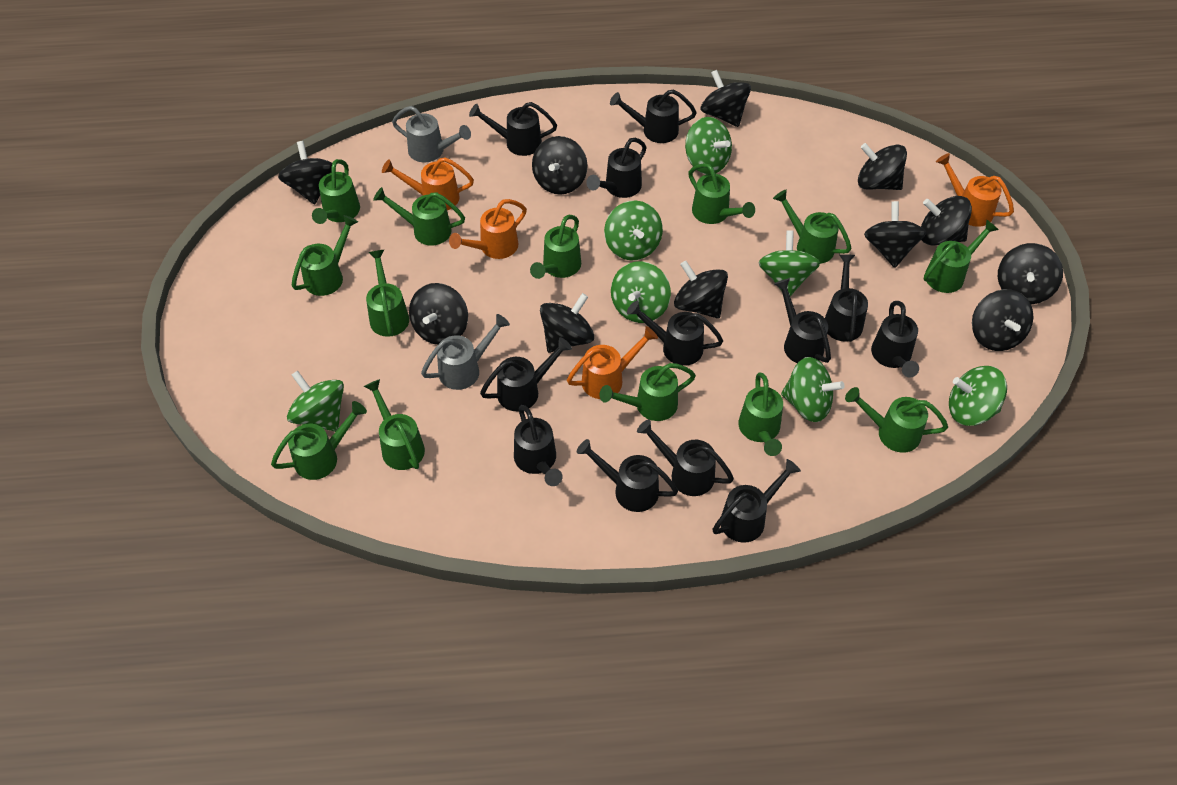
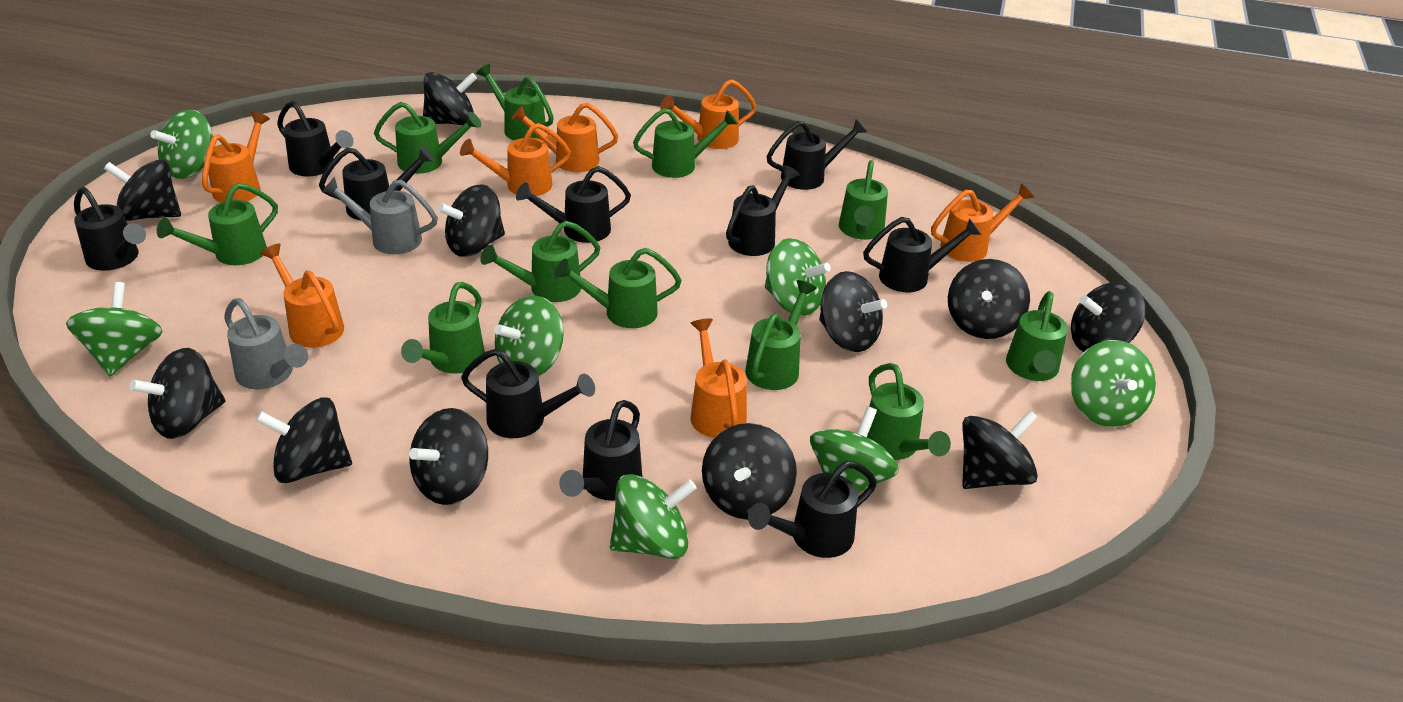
black watering can: [469,102,557,156] [480,337,572,411] [514,405,563,486] [577,439,678,512] [586,138,647,198] [610,89,697,143] [627,301,723,366] [637,419,734,496] [712,459,801,543] [774,278,831,363] [825,254,868,342] [871,301,919,378] = 12 -> [74,187,146,271] [277,101,354,176] [319,146,434,220] [461,349,595,438] [516,166,631,243] [559,400,642,501] [726,165,800,256] [748,461,877,558] [766,119,867,190] [863,217,981,292] = 10
green watering can: [271,401,367,480] [292,215,358,296] [312,159,360,224] [364,379,425,470] [366,250,409,337] [373,187,465,246] [530,215,581,279] [600,363,696,421] [688,163,755,224] [738,373,783,456] [773,190,852,264] [845,387,948,453] [924,220,999,293] = 13 -> [157,183,278,265] [374,102,481,174] [401,282,485,374] [476,64,554,140] [480,221,601,302] [554,248,682,328] [633,108,738,178] [745,280,817,390] [839,160,888,240] [867,363,951,460] [1006,291,1068,381] = 11
orange watering can: [382,157,474,210] [449,199,527,259] [567,326,658,399] [936,153,1014,227] = 4 -> [202,112,270,203] [260,243,344,348] [460,123,571,196] [511,103,618,172] [660,79,757,149] [690,318,747,438] [931,184,1034,262] = 7

